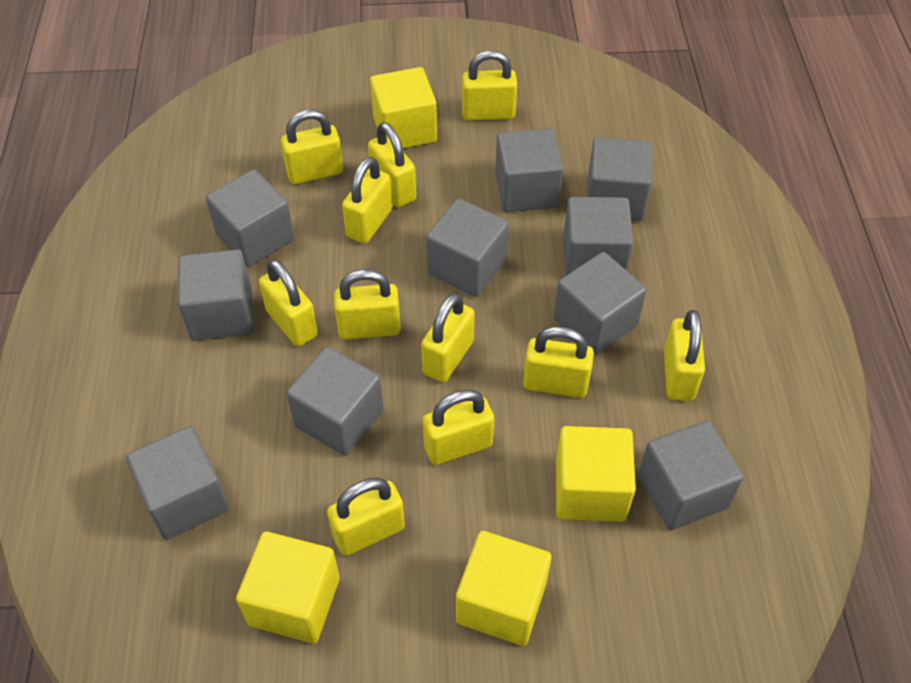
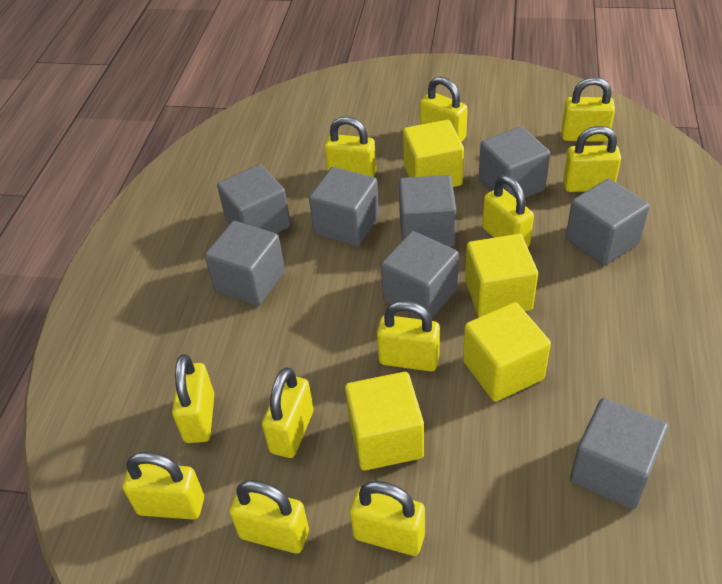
grey cube: [126,426,230,540] [178,249,253,341] [206,169,295,267] [286,347,384,456] [426,199,509,297] [495,128,563,212] [554,252,647,355] [563,197,633,276] [587,137,652,221] [638,421,744,530] = 10 -> [205,221,285,306] [217,164,291,233] [309,167,379,247] [381,231,459,319] [399,175,456,247] [479,126,550,198] [566,178,650,266] [570,398,669,510] = 8

